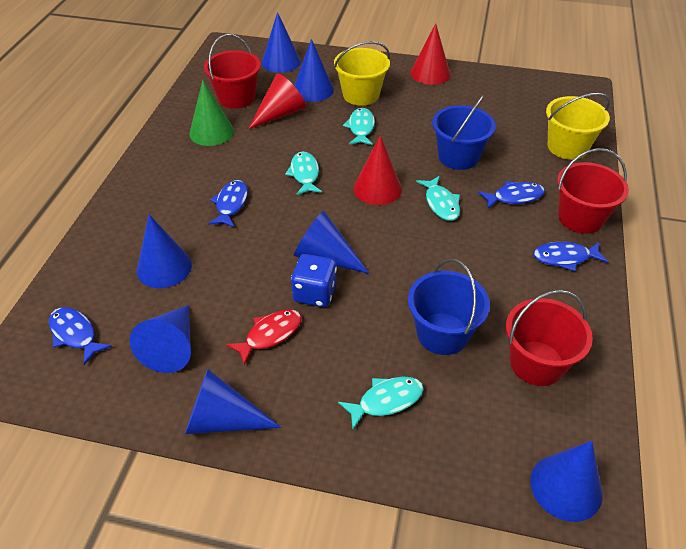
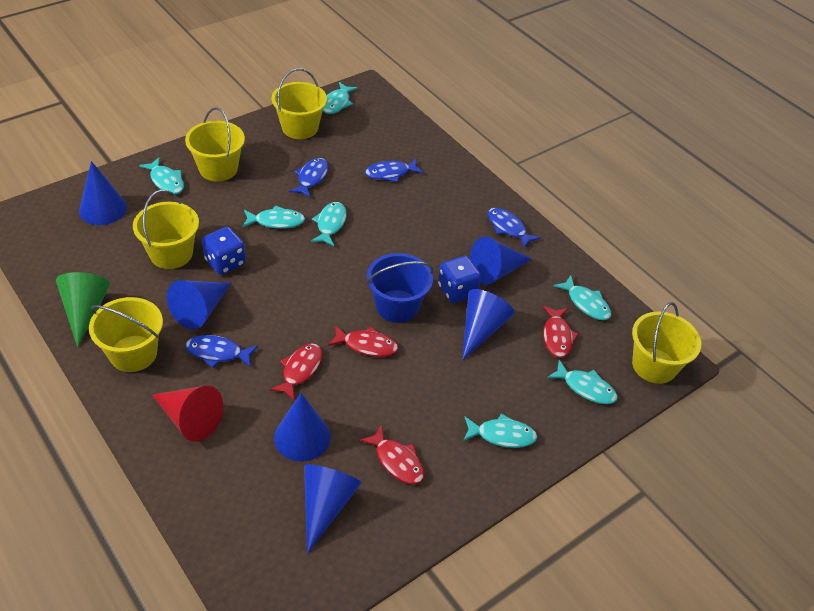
blue bucket: [408,259,490,355] [432,95,496,170] = 2 -> [366,253,433,323] = 1
blue cone: [130,305,191,373] [137,214,192,288] [185,369,281,434] [262,12,301,73] [294,39,334,102] [294,211,370,274] [530,441,603,522] = 7 -> [79,161,127,225] [167,280,231,329] [274,393,331,462] [304,464,361,554] [462,289,514,361] [470,237,532,285] = 6
blue dice: [291,254,337,307] = 1 -> [202,227,246,275] [438,256,481,303] = 2
red bucket: [204,34,261,109] [506,290,593,386] [557,148,629,234] = 3 -> none = 0
red cone: [248,73,306,129] [353,135,402,205] [410,23,450,85] = 3 -> [152,386,223,442] = 1
red fish: [226,309,302,365] = 1 -> [269,343,322,400] [328,325,398,357] [359,424,424,484] [543,306,579,358] = 4
turquoise fish: [285,152,322,195] [338,377,424,429] [343,108,375,145] [416,176,460,221] = 4 -> [139,157,184,194] [242,205,305,229] [311,202,347,246] [323,82,358,114] [463,413,537,448] [547,360,618,404] [553,275,611,320] = 7
yellow bucket: [334,41,390,106] [546,93,610,160] = 2 -> [89,297,163,372] [133,190,199,269] [185,107,245,181] [272,68,327,139] [632,302,701,384] = 5

